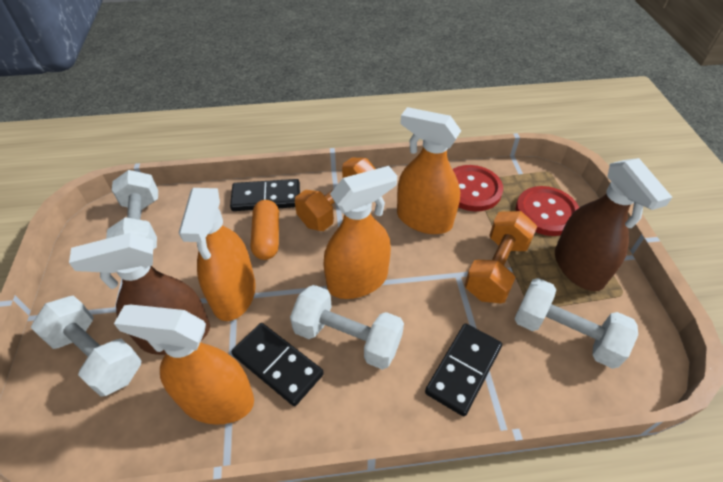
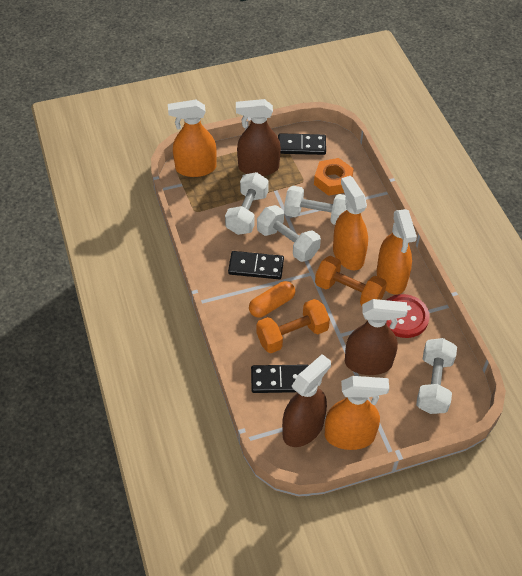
brown spray bottle: [69,233,210,355] [555,158,672,291] = 2 -> [236,99,281,176] [282,354,331,447] [345,299,408,375] = 3
orange nut: none = 0 -> [314,158,354,196] = 1
red button: [452,165,503,211] [516,186,579,236] = 2 -> [386,294,430,338] = 1

